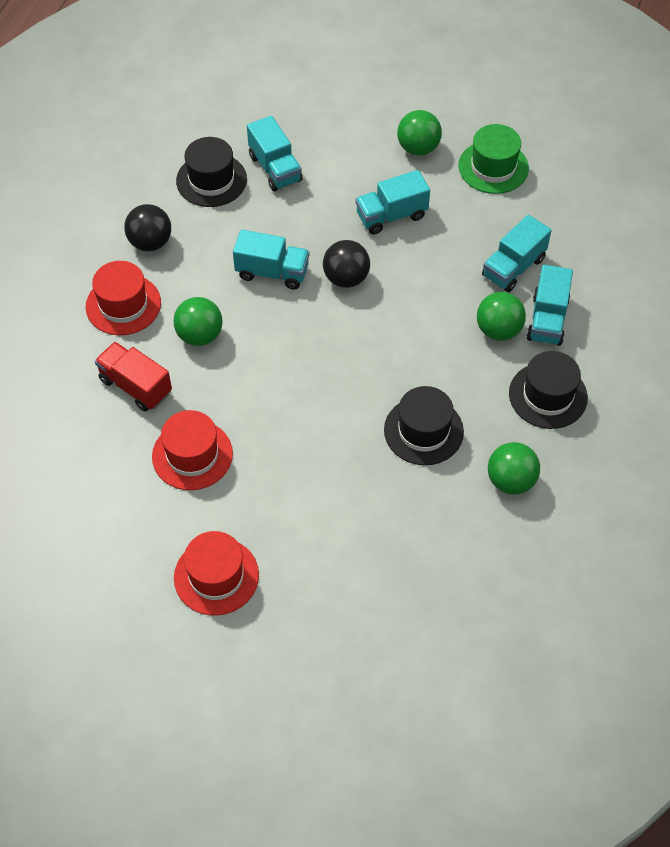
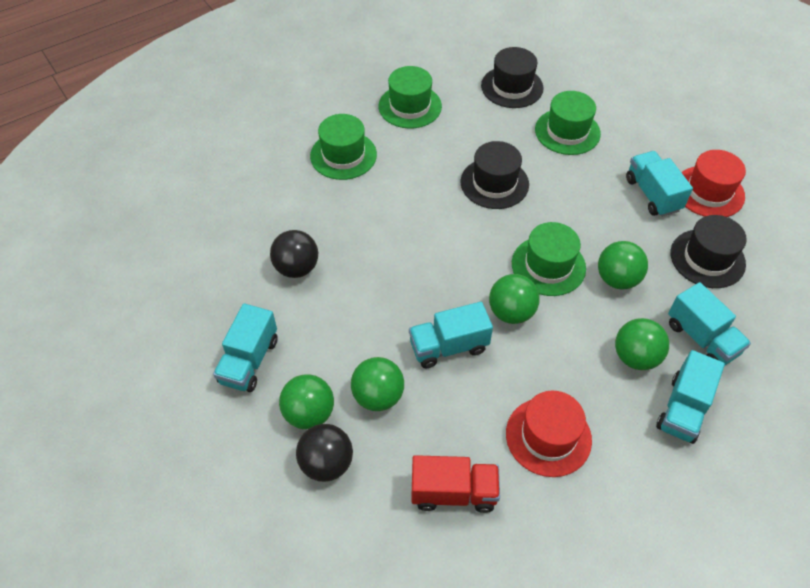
green ball: [173,297,223,346] [397,110,442,156] [477,292,526,341] [488,442,540,495] = 4 -> [279,375,334,429] [351,357,404,411] [489,274,540,324] [598,241,648,289] [615,318,669,370] = 5
green hat: [458,124,529,194] = 1 -> [310,114,377,180] [378,66,442,129] [512,222,586,296] [535,91,601,155] = 4
red hat: [86,261,161,335] [152,410,233,490] [174,531,259,616] = 3 -> [506,391,592,477] [681,150,746,217] = 2

